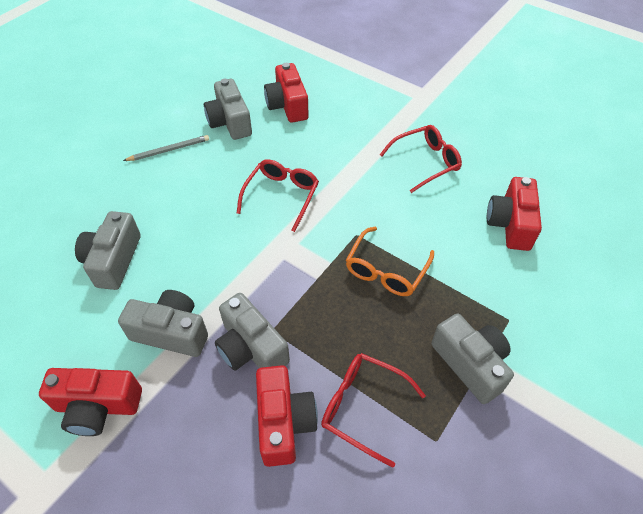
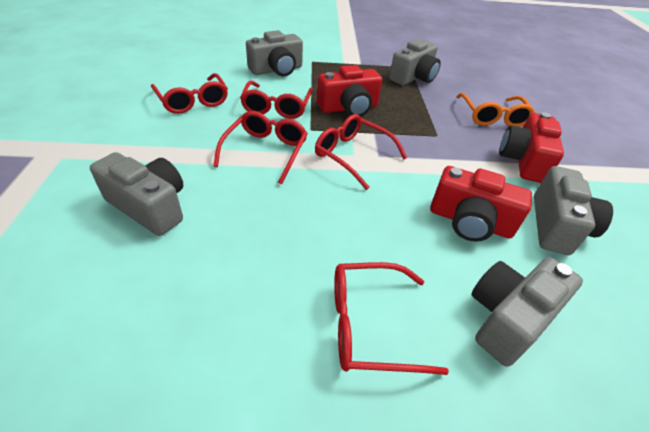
grey pencil: [123,135,209,161] = 1 -> none = 0
red camera: [39,368,142,436] [256,365,318,467] [264,63,309,122] [487,177,542,251] = 4 -> [317,65,382,117] [430,166,532,242] [499,112,564,183] = 3
red glasses: [237,159,319,232] [321,353,426,468] [380,125,462,193] = 3 -> [151,73,228,114] [213,111,308,184] [240,81,313,119] [315,114,407,190] [334,262,449,375] = 5

